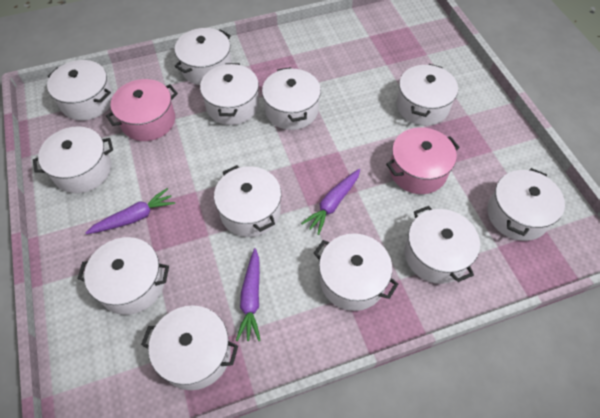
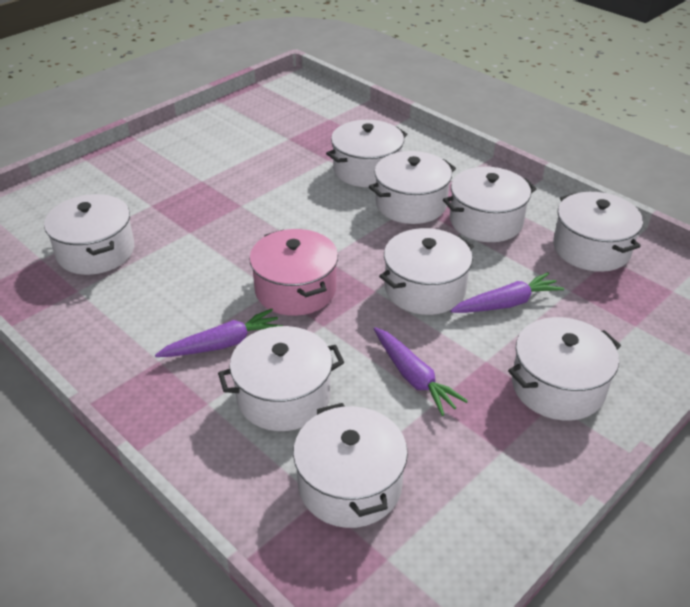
pink pot: [106,79,178,141] [386,127,460,194] = 2 -> [249,229,338,316] = 1
white pot: [33,126,113,193] [47,60,114,120] [77,237,169,315] [141,305,238,390] [175,28,232,85] [200,63,259,125] [214,165,281,237] [262,67,321,130] [314,234,398,311] [396,64,458,126] [405,206,480,284] [487,168,565,241] = 12 -> [44,194,134,275] [218,326,344,431] [293,403,408,528] [326,120,407,187] [369,151,456,224] [379,228,474,315] [443,167,537,242] [508,317,621,421] [553,192,643,272] = 9

